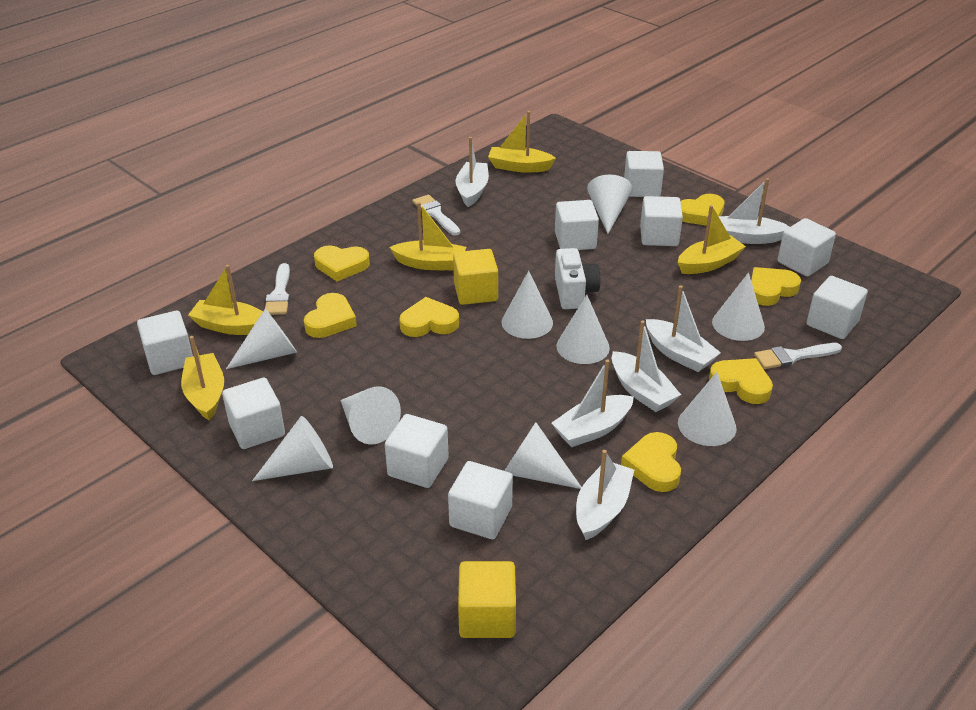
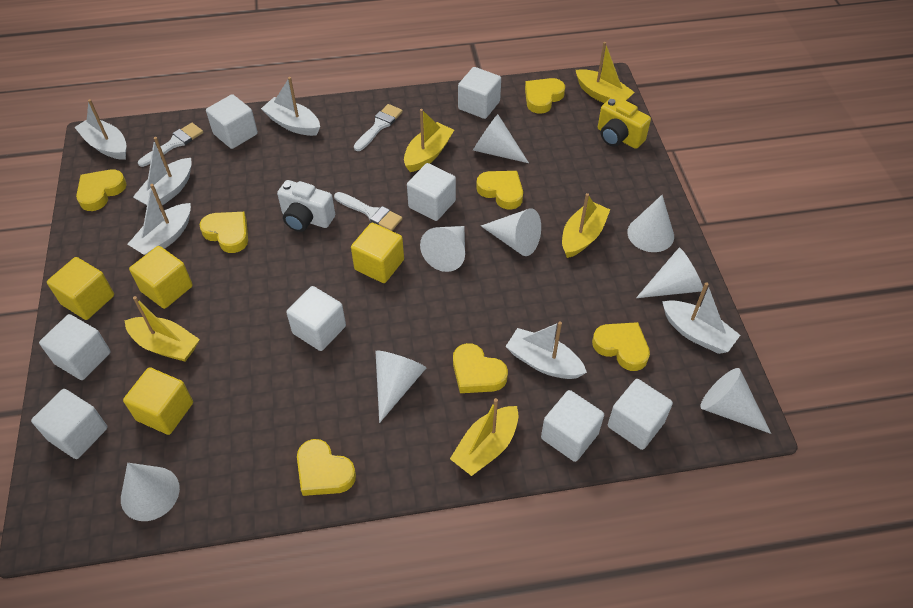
white cone: [226,309,297,369] [252,416,333,481] [340,387,401,445] [501,271,553,339] [504,422,582,489] [556,295,610,364] [587,175,633,234] [678,372,737,446] [712,273,765,341] = 9 -> [121,463,180,521] [375,351,426,423] [420,226,465,272] [473,114,529,163] [481,208,541,256] [627,195,674,252] [636,248,703,298] [700,368,771,434] = 8
white cube: [137,311,193,375] [222,378,285,449] [385,414,449,488] [448,461,513,539] [555,200,599,250] [624,151,664,197] [640,196,683,246] [777,218,836,276] [806,276,868,339] = 9 -> [31,389,108,459] [39,314,111,380] [206,94,258,149] [286,286,346,351] [407,163,456,221] [458,67,501,119] [541,390,604,462] [608,379,673,450] = 8
yellow camera: none = 0 -> [598,98,651,149] = 1
yellow cube: [453,249,498,305] [458,561,516,638] = 2 -> [47,257,114,320] [123,367,193,435] [129,246,193,309] [351,223,404,283] = 4

